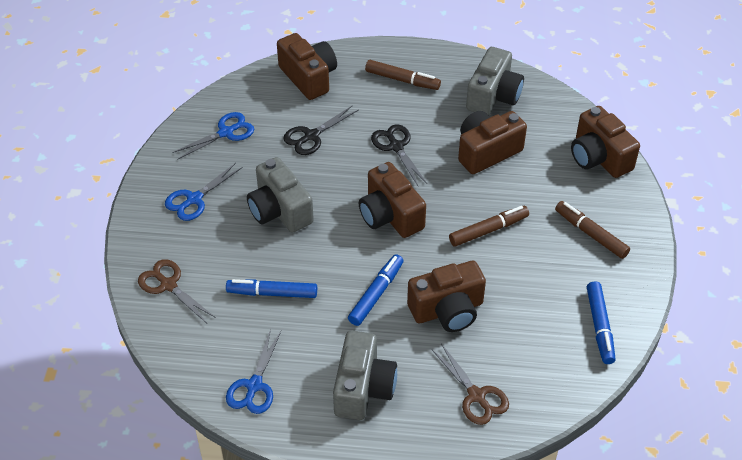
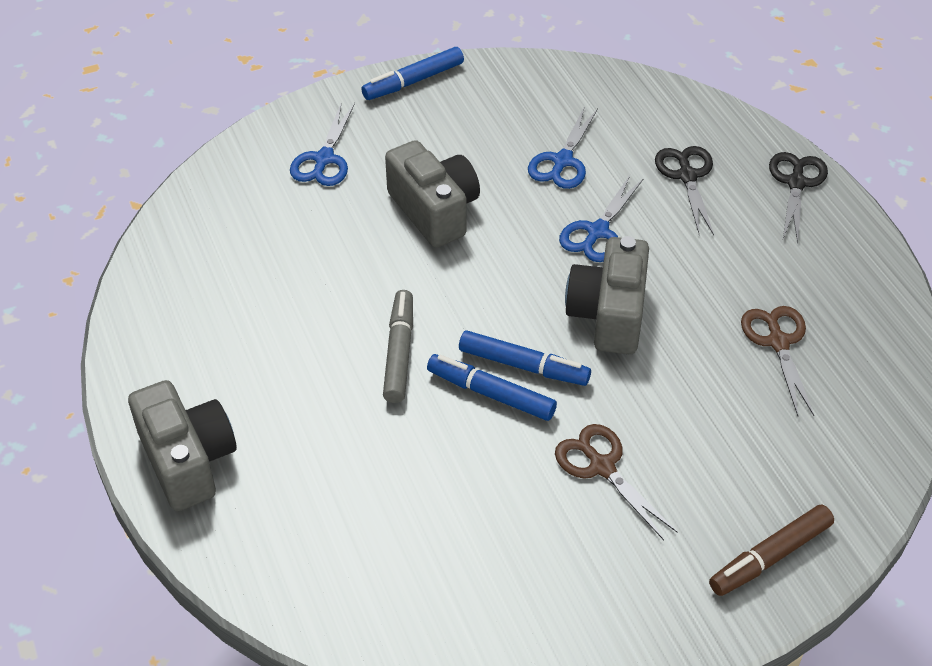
brown camera: [277,33,337,100] [359,162,426,238] [407,260,486,332] [458,111,527,174] [571,106,640,178] = 5 -> none = 0
brown marker: [365,60,441,90] [449,206,529,247] [555,201,630,259] = 3 -> [709,505,834,596] = 1
grey marker: none = 0 -> [383,290,413,403] = 1

